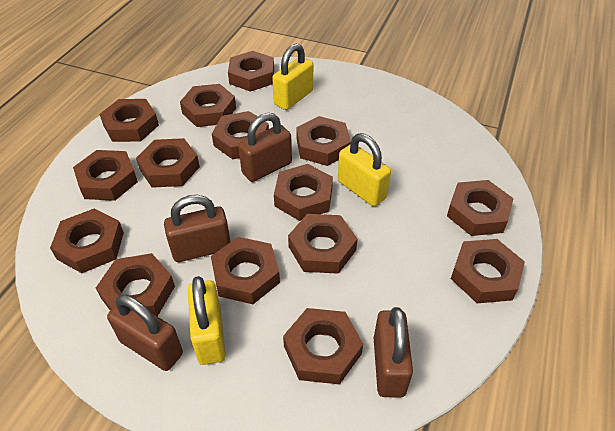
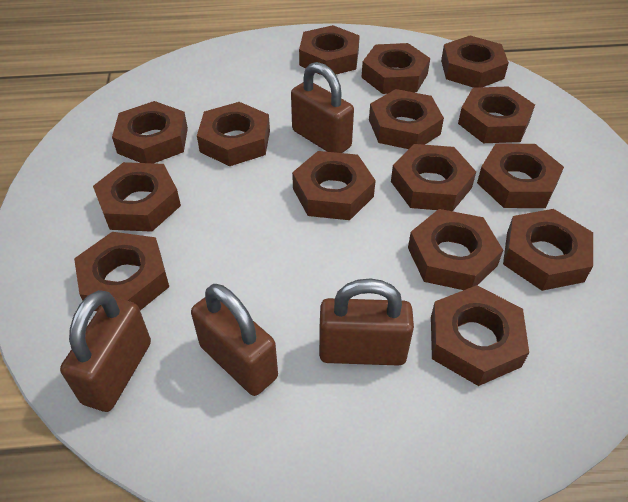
yellow padlock: [188,276,225,365] [272,44,313,110] [338,133,391,206] = 3 -> none = 0

